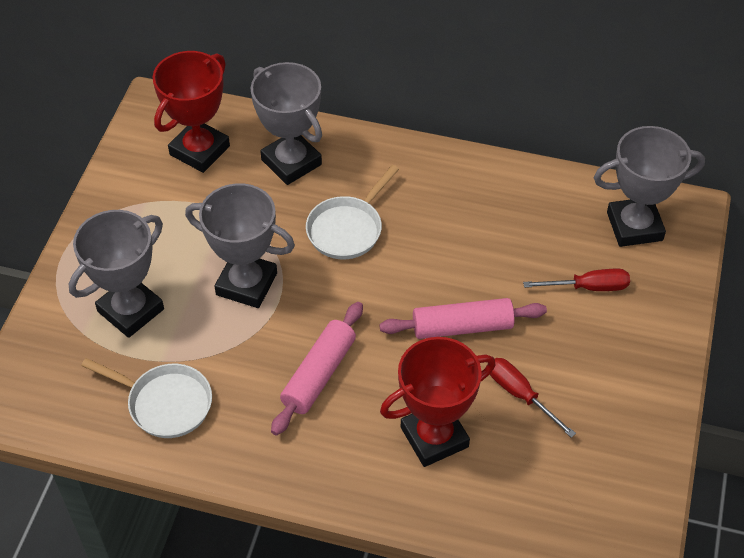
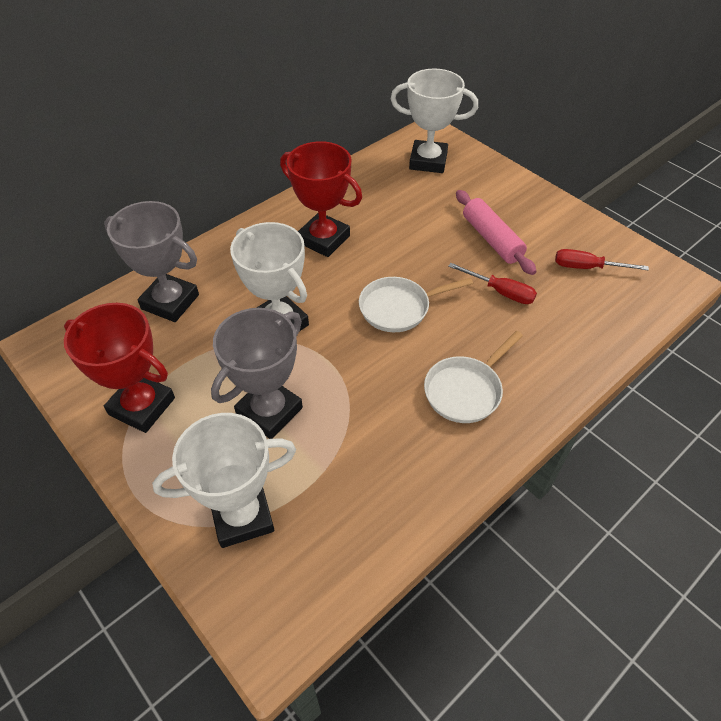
grey trophy: [69,210,164,338] [185,183,295,308] [250,62,322,185] [594,126,705,247] = 4 -> [104,201,199,322] [211,308,303,439] = 2
pink rolling pin: [271,302,363,436] [379,298,547,339] = 2 -> [456,190,537,275] = 1
white trophy: none = 0 -> [152,413,296,548] [230,222,309,331] [391,69,478,173] = 3

